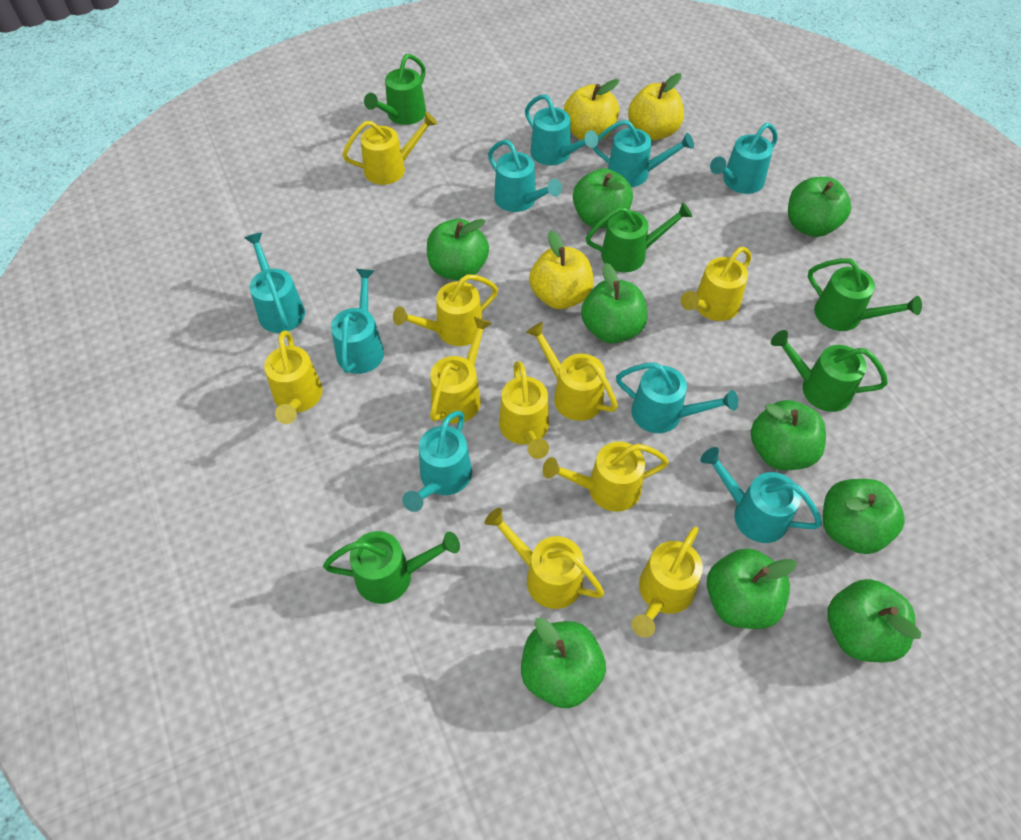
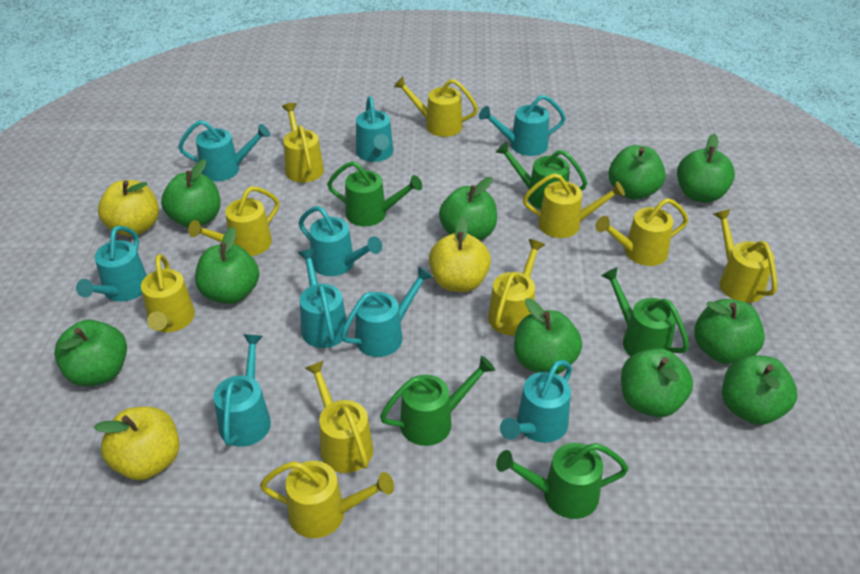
green apple: [427,219,489,281] [521,618,606,708] [573,168,633,228] [581,263,647,344] [707,548,797,629] [751,400,826,470] [788,177,851,237] [823,479,905,554] [827,579,921,663] = 9 -> [54,320,127,386] [161,159,221,228] [195,227,259,304] [439,177,497,240] [514,298,582,374] [609,145,666,200] [621,348,693,417] [677,134,735,203] [694,299,765,364] [722,355,797,425] = 10

